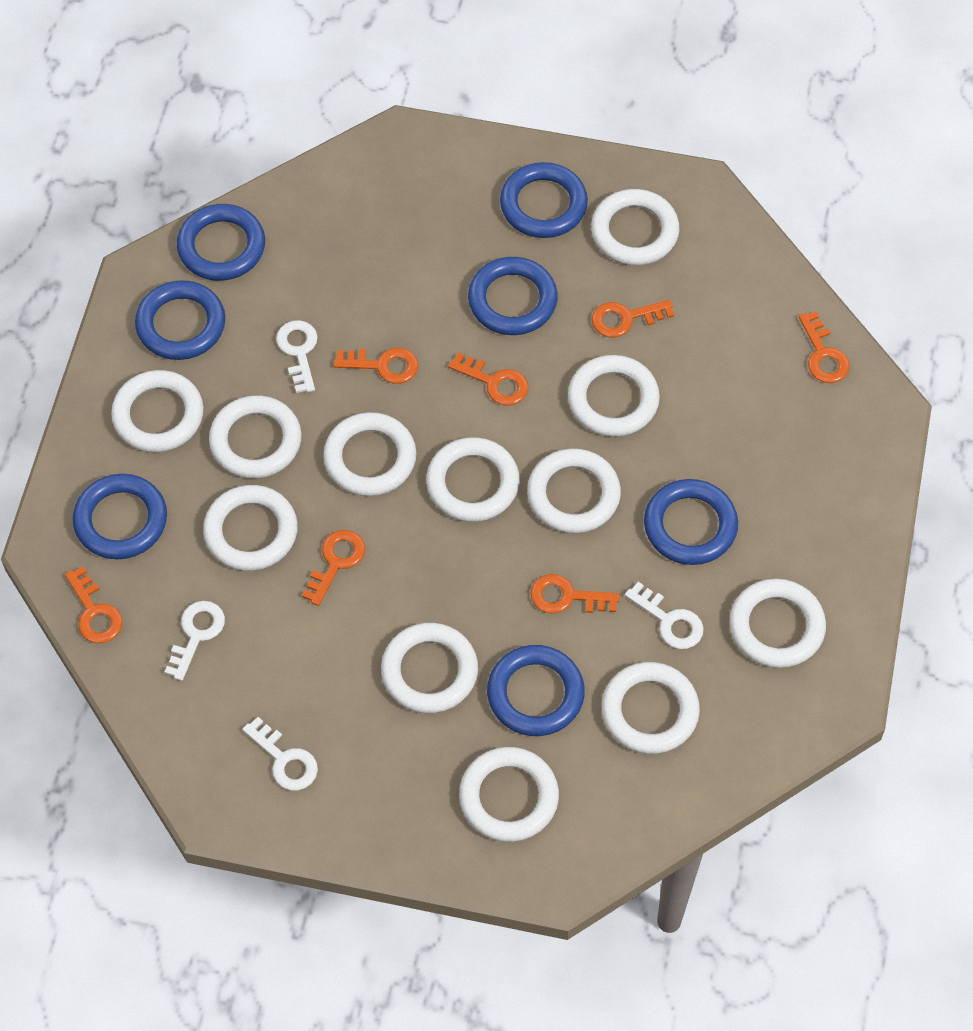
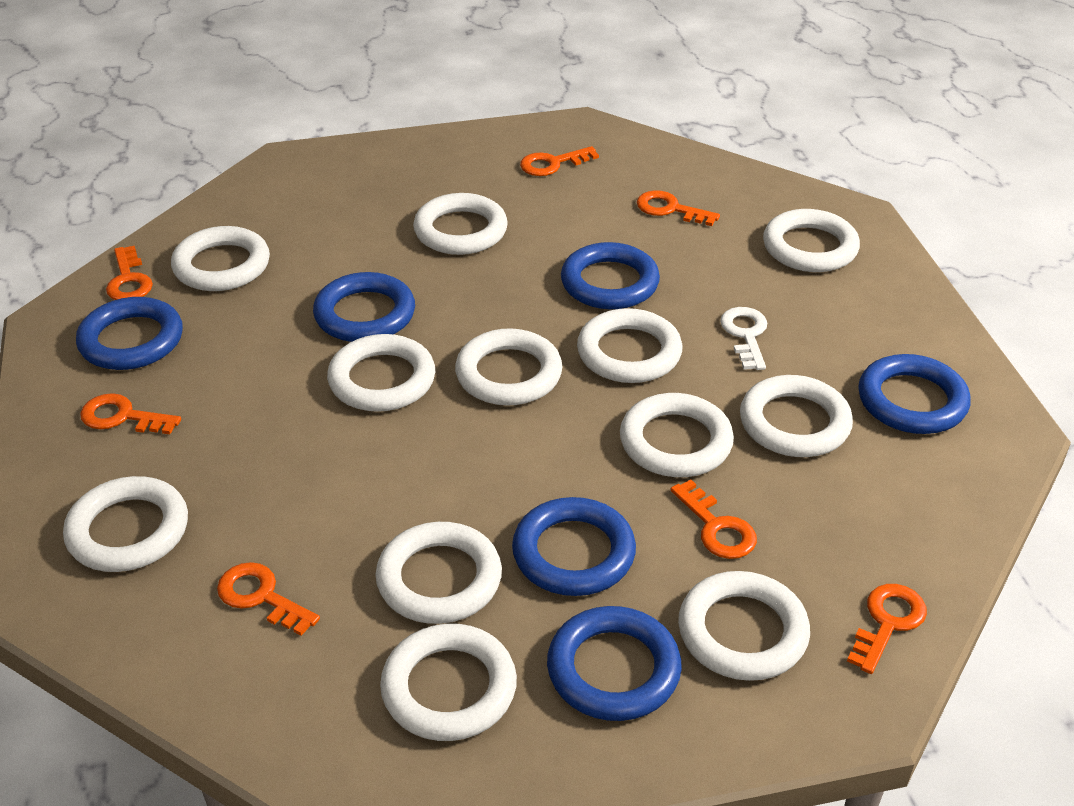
blue ring: [73,474,167,559] [135,280,225,360] [177,204,265,281] [468,257,558,335] [487,645,585,736] [500,162,588,238] [644,479,738,565] = 7 -> [76,297,183,370] [313,272,415,342] [512,497,636,596] [547,606,682,721] [561,242,660,309] [858,354,971,434] = 6
white key: [165,601,225,681] [242,717,318,791] [276,320,318,393] [625,582,704,649] = 4 -> [720,307,767,370] = 1

